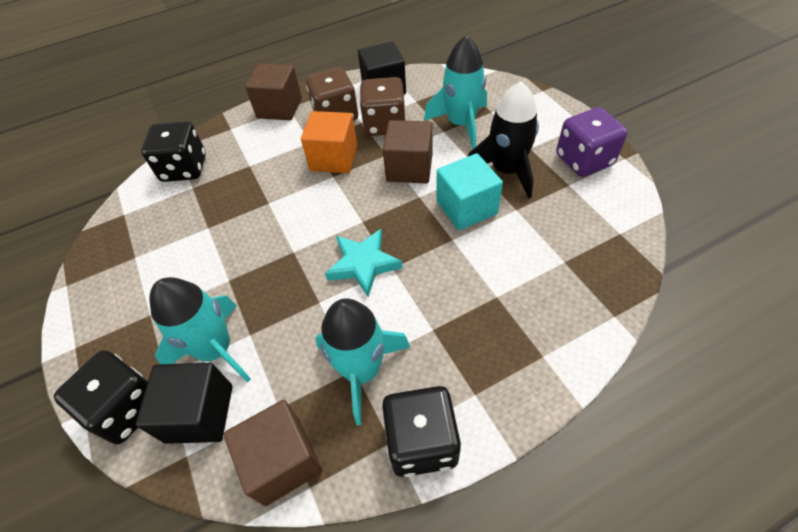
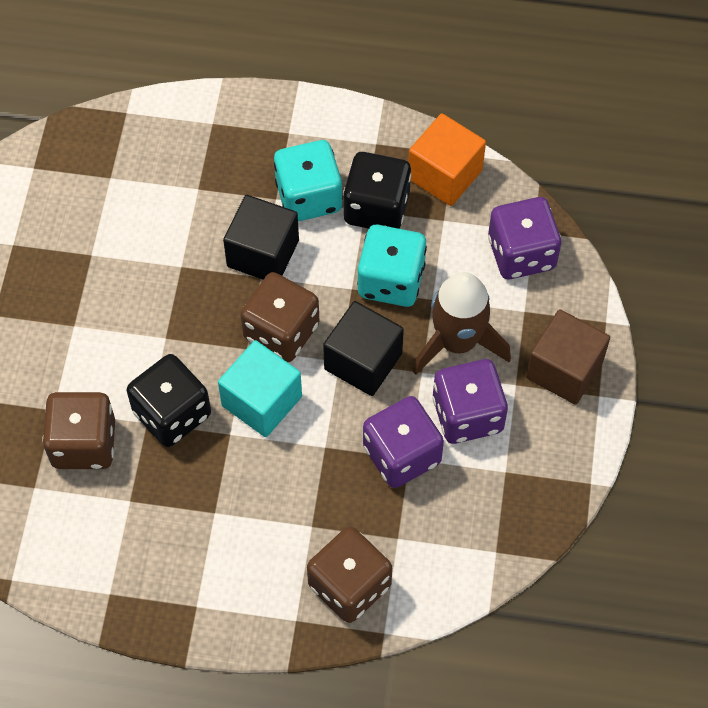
black dice: [54,350,148,444] [141,121,206,182] [382,386,461,477] = 3 -> [127,354,211,447] [343,152,411,229] = 2
black rocket: [468,82,539,199] = 1 -> none = 0
brown cube: [224,400,323,506] [245,64,302,120] [383,120,432,184] = 3 -> [526,309,610,405] = 1
brown dice: [306,68,358,121] [360,77,405,136] = 2 -> [43,392,115,469] [240,272,319,362] [307,526,392,623] = 3
brown rocket: none = 0 -> [413,272,511,375] = 1
purple dice: [556,107,628,177] = 1 -> [363,396,444,488] [433,359,508,444] [488,197,561,279] = 3
turquoise dice: none = 0 -> [274,140,343,222] [357,225,427,307] = 2
turquoise rocket: [149,277,251,382] [315,298,410,425] [424,35,487,149] = 3 -> none = 0
turquoise star: [325,229,402,297] = 1 -> none = 0

